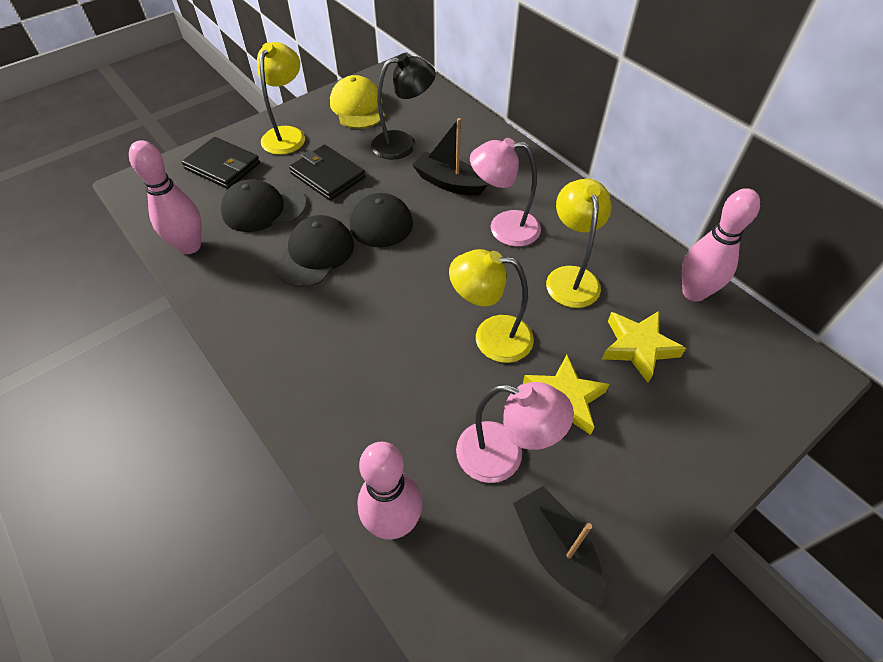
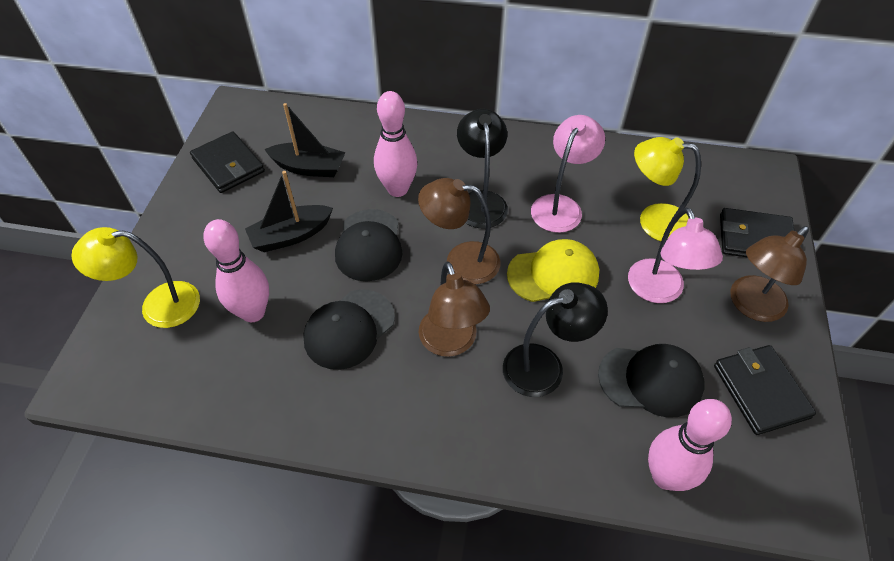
black lamp: [371,53,436,160] = 1 -> [457,109,508,228] [503,282,608,397] = 2
black wallet: [182,137,260,189] [289,145,365,201] = 2 -> [190,131,265,193] [714,345,816,435] [720,208,794,258] = 3
brown lamp: none = 0 -> [418,178,500,284] [419,261,490,357] [730,226,809,322] = 3
yellow lamp: [257,42,305,155] [449,249,534,363] [546,179,611,308] = 3 -> [71,227,200,328] [634,137,701,241] = 2
yellow star: [523,355,609,435] [602,311,686,383] = 2 -> none = 0

